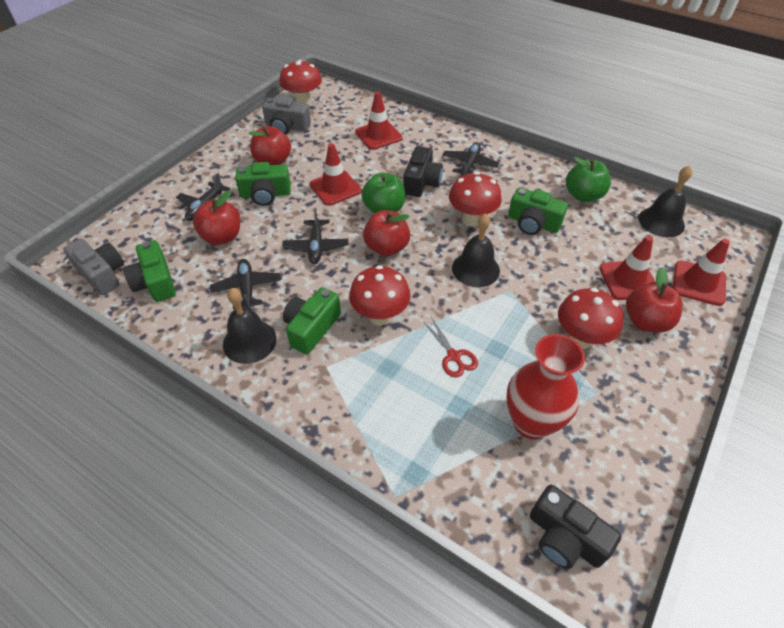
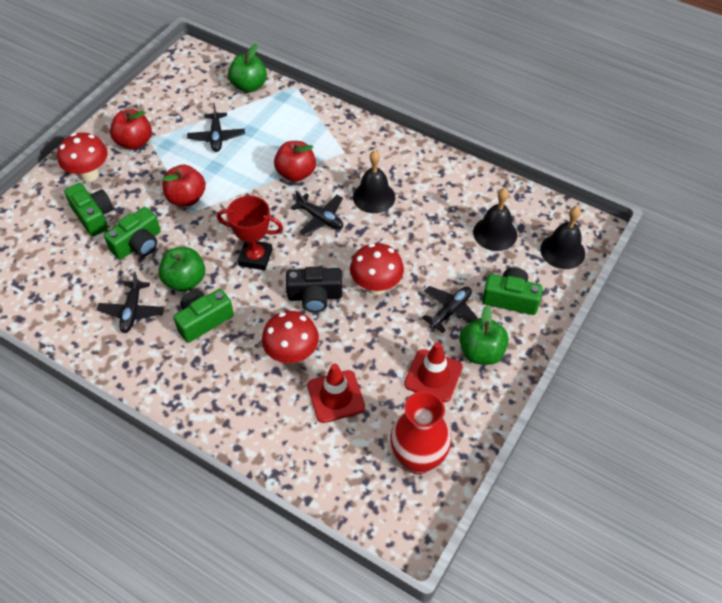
black camera: [403,146,443,197] [530,485,622,569] = 2 -> [286,267,342,312] = 1
green apple: [361,173,405,213] [566,157,611,202] = 2 -> [158,247,205,292] [228,44,267,92] [459,305,509,365] = 3
grey camera: [64,239,124,295] [262,96,311,135] = 2 -> none = 0
red apple: [193,190,241,245] [249,126,291,165] [363,210,410,256] [626,267,683,333] = 4 -> [110,109,152,150] [162,165,206,206] [274,141,316,182] = 3
red mushroom: [279,60,322,105] [349,265,411,326] [449,172,502,227] [558,288,624,349] = 4 -> [57,132,108,182] [262,311,319,365] [350,243,404,295] = 3
red scissors: [424,317,478,378] = 1 -> none = 0
red traffic cone: [310,143,362,206] [355,92,402,150] [599,236,655,300] [673,239,730,306] = 4 -> [307,363,365,423] [404,342,463,402] = 2
red trophy: none = 0 -> [217,196,283,270] = 1

